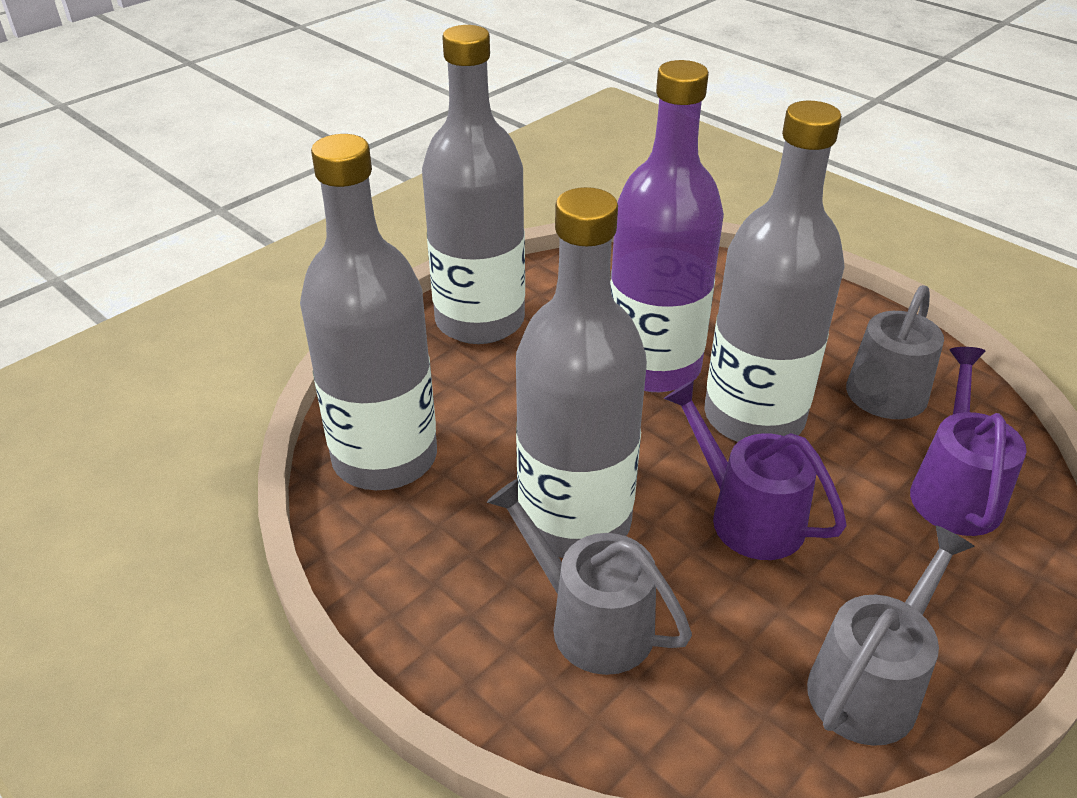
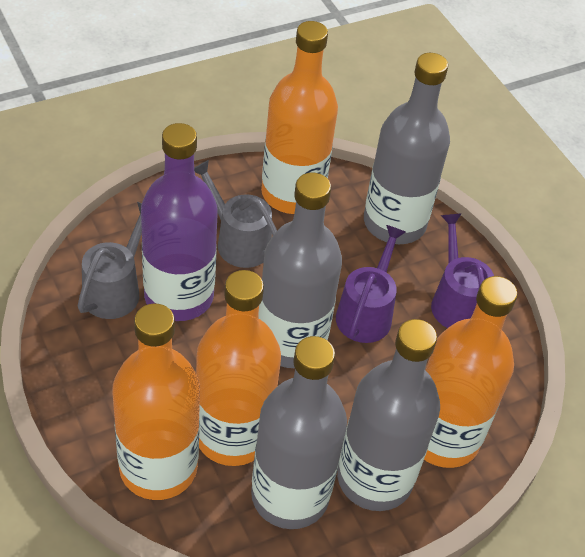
grey watering can: [487,479,692,675] [807,525,975,746] [846,285,944,419] = 3 -> [78,202,142,319] [194,160,277,268] = 2
orange bottle: none = 0 -> [112,303,200,500] [196,270,281,466] [261,21,338,214] [424,276,517,468] = 4

